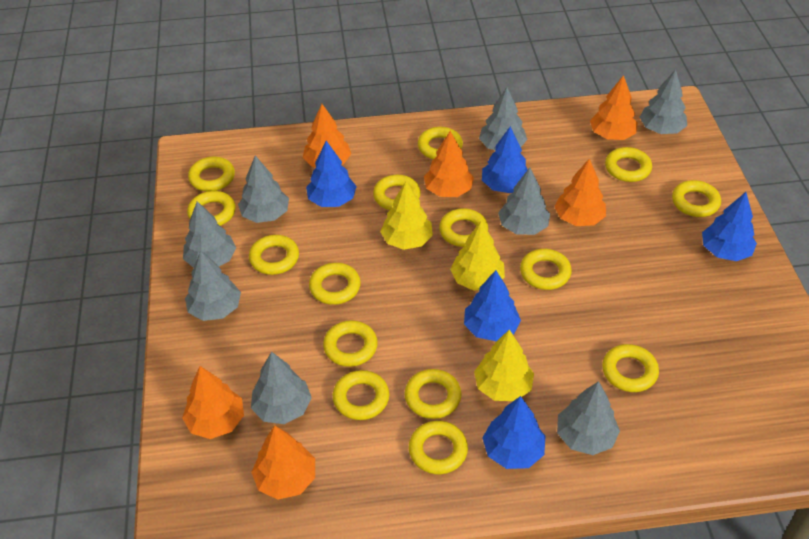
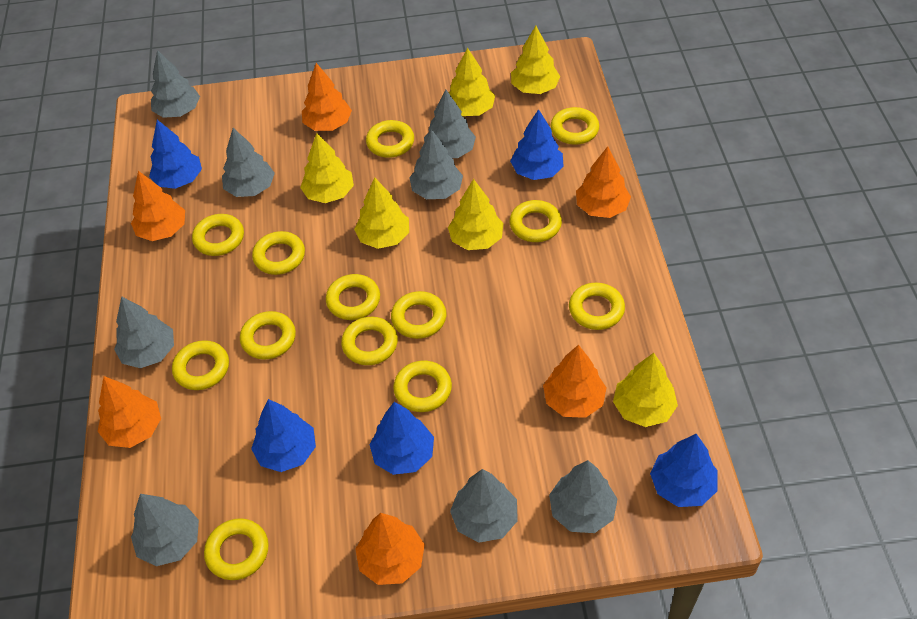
yellow ring: [187,191,236,226] [188,157,235,191] [249,235,299,275] [309,263,361,305] [323,320,378,367] [333,370,389,420] [373,175,421,210] [405,369,461,419] [409,421,468,474] [418,127,463,159] [439,208,488,247] [520,249,572,290] [602,344,659,392] [605,147,652,182] [672,180,721,217] = 15 -> [172,340,229,390] [192,214,244,256] [204,518,269,580] [240,311,296,359] [252,231,305,275] [326,274,380,320] [341,317,398,365] [366,120,414,158] [391,291,446,339] [393,361,452,412] [509,200,562,242] [550,107,599,145] [569,283,625,330] = 13
yellow tree: [380,181,433,250] [450,221,505,291] [474,330,534,401] = 3 -> [300,133,354,203] [354,177,409,249] [448,179,504,250] [449,48,495,116] [511,26,560,94] [613,353,678,427] = 6

